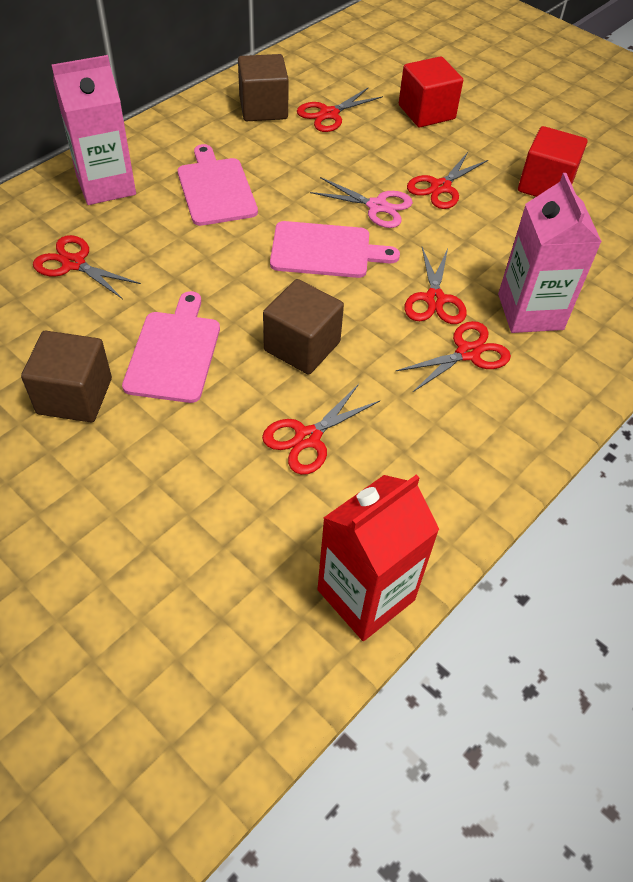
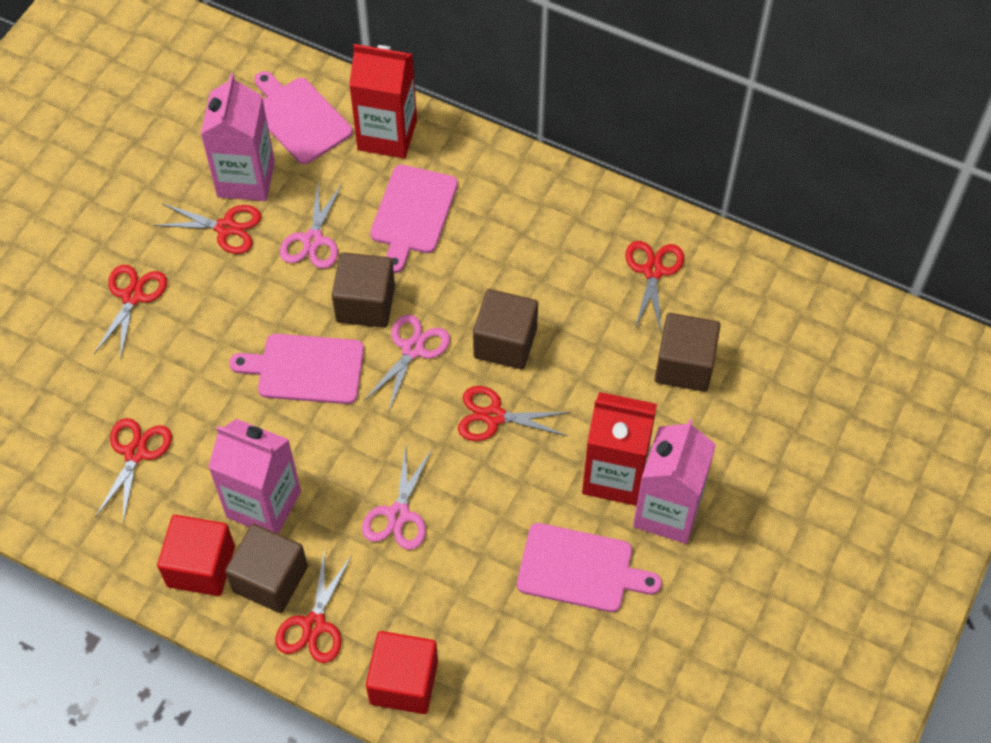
brown cube: [21,331,112,422] [238,54,289,121] [263,279,344,375] = 3 -> [225,524,308,613] [332,252,395,328] [473,289,538,369] [655,313,721,392] = 4
pink carton: [51,55,136,205] [498,173,602,333] = 2 -> [201,74,275,201] [208,419,301,534] [633,419,716,544] = 3
pink cutting board: [122,291,220,403] [178,144,258,226] [270,221,400,278] = 3 -> [229,334,364,404] [255,71,353,164] [370,165,458,273] [517,523,662,612] = 4
pink scissors: [310,177,413,228] = 1 -> [280,181,343,269] [362,443,433,550] [364,315,450,411] = 3
red carton: [317,474,440,641] = 1 -> [349,44,417,159] [582,392,657,506] = 2

